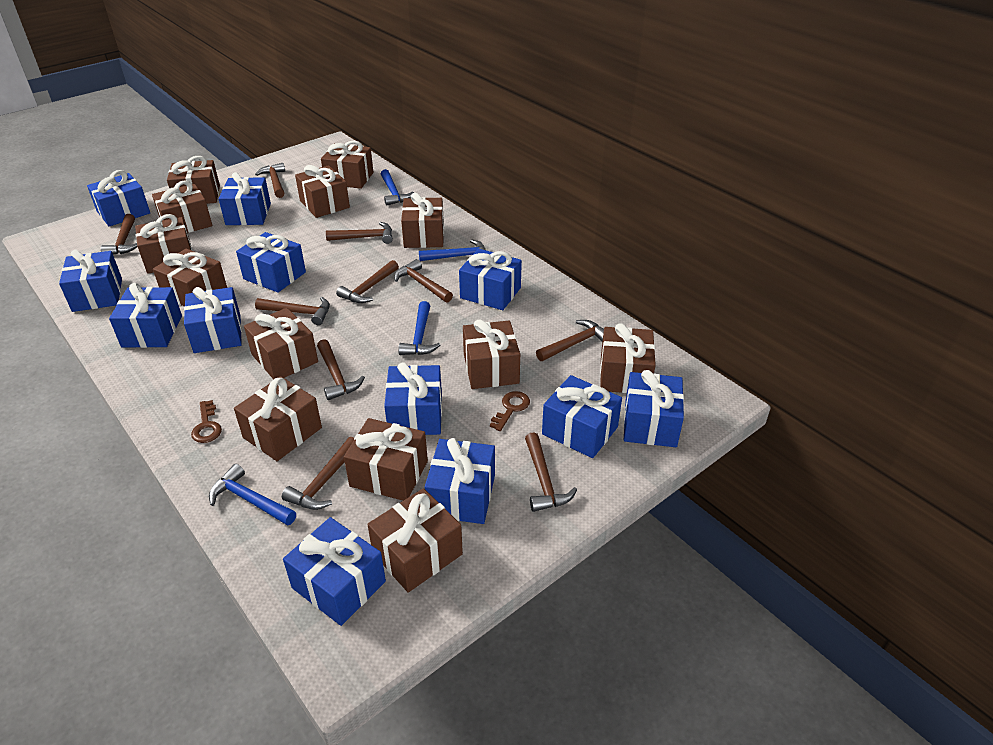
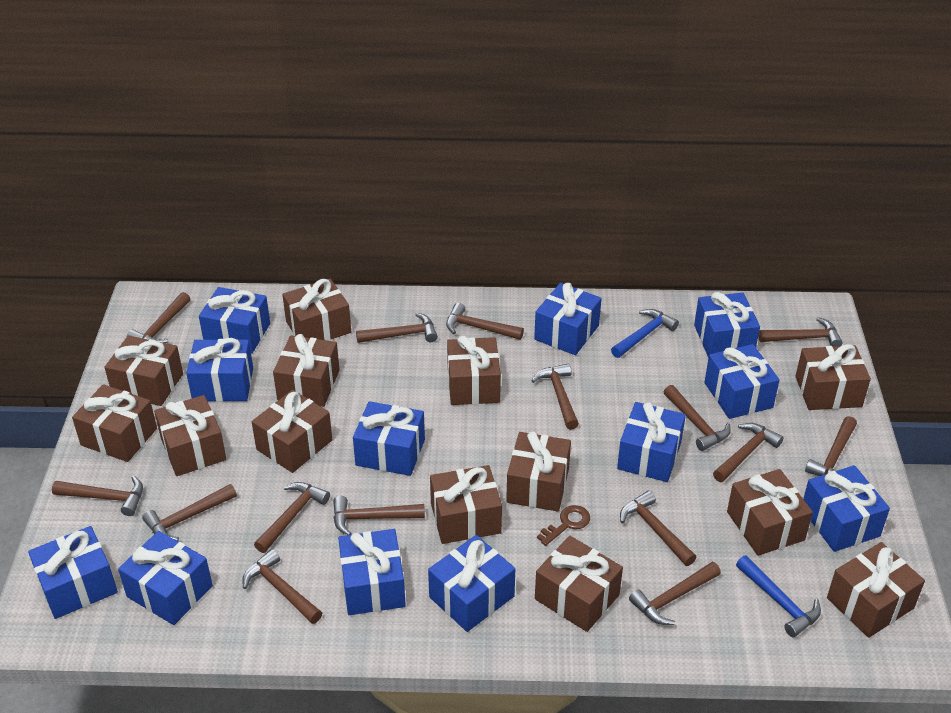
blue hammer: [209,464,296,526] [381,169,414,206] [398,301,440,355] [419,239,486,261] = 4 -> [611,309,679,358] [736,555,821,637] = 2
brown hammer: [101,214,137,255] [255,163,285,198] [255,297,330,325] [282,437,354,510] [317,339,365,400] [326,222,393,244] [336,260,399,303] [394,259,453,303] [525,432,577,512] [536,320,604,361] = 10 -> [52,476,143,516] [127,292,191,343] [142,484,237,541] [242,549,322,624] [254,482,330,553] [333,496,425,535] [356,313,438,343] [446,303,524,340] [531,363,579,430] [620,490,697,566] [629,562,721,625] [664,385,731,451] [713,423,784,482] [758,317,843,347] [805,416,857,476] = 15
brown key: [191,400,222,443] [490,391,530,431] = 2 -> [537,505,590,546] = 1

